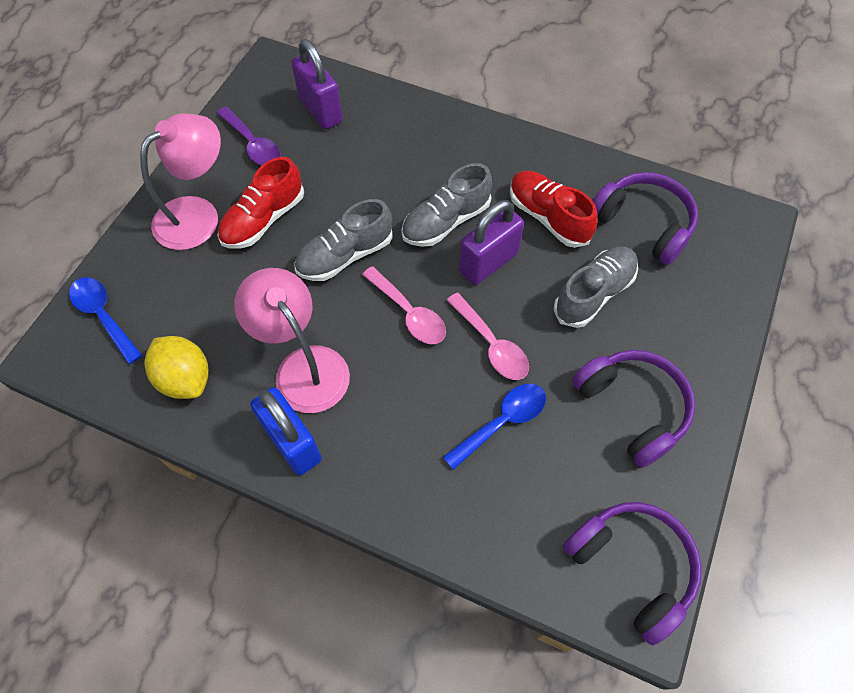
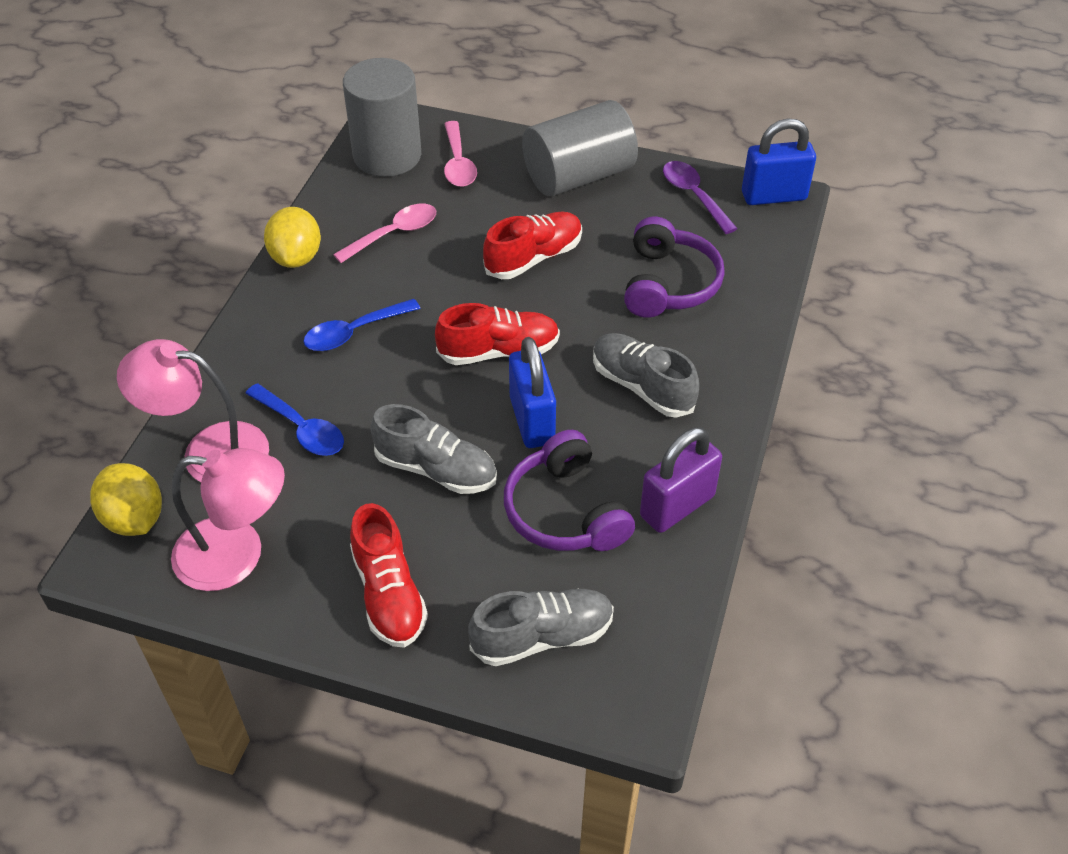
blue padlock: [251,387,322,475] = 1 -> [509,337,556,448] [742,119,816,205] = 2
grey cylinder: none = 0 -> [343,58,421,177] [522,100,638,197] = 2
purple headphones: [563,502,702,645] [572,350,695,468] [593,172,698,265] = 3 -> [504,430,635,551] [624,217,725,318] = 2
purple padlock: [291,39,343,129] [459,200,524,285] = 2 -> [640,427,722,533] = 1
red shoe: [218,157,304,249] [510,171,598,248] = 2 -> [350,503,428,648] [435,303,560,365] [483,211,582,279] = 3
yellow lemon: [144,336,209,399] = 1 -> [91,463,162,536] [264,207,321,268] = 2

